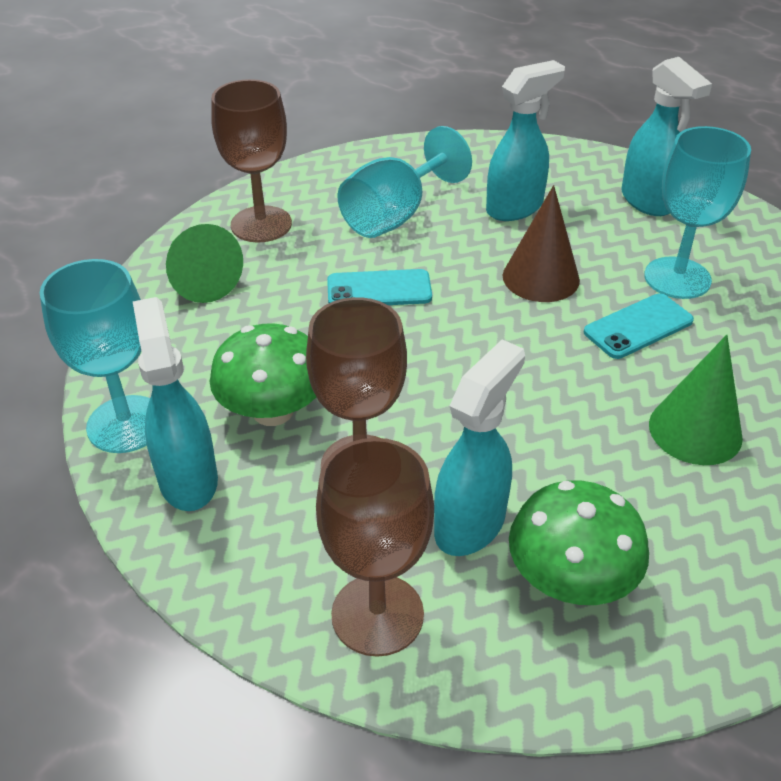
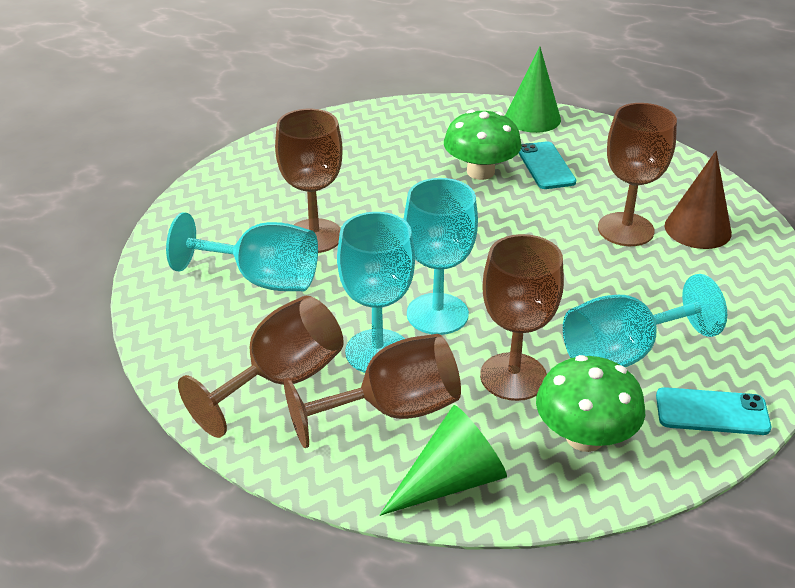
brown goblet: [211,79,292,243] [306,297,407,468] [316,438,434,657] = 3 -> [178,296,344,438] [275,109,343,253] [284,334,461,448] [480,234,564,401] [598,103,677,246] = 5
turquoise goblet: [40,259,150,453] [338,126,472,238] [644,126,751,299] = 3 -> [166,212,318,291] [337,212,415,373] [404,178,478,335] [563,274,727,367] = 4
turquoise spray bottle: [133,297,218,511] [434,339,525,556] [486,60,565,221] [621,57,712,216] = 4 -> none = 0

